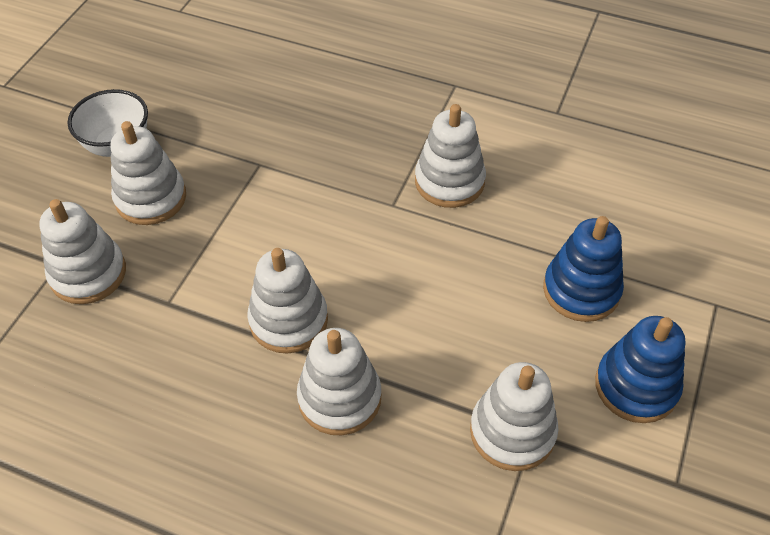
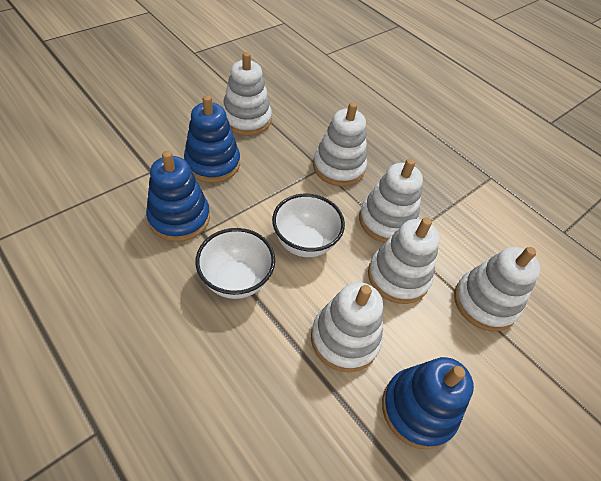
blue stacking toy: [543,216,624,322] [595,316,685,423] = 2 -> [146,151,210,242] [184,95,240,183] [382,357,474,450] = 3
white bowl: [67,89,148,157] = 1 -> [195,228,275,299] [272,193,345,257] = 2

